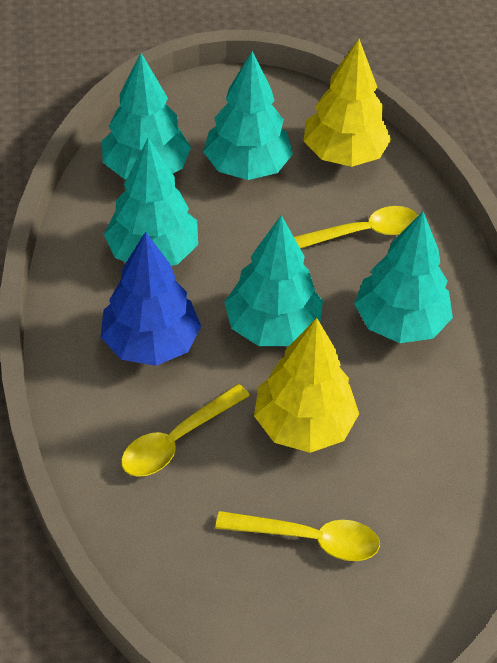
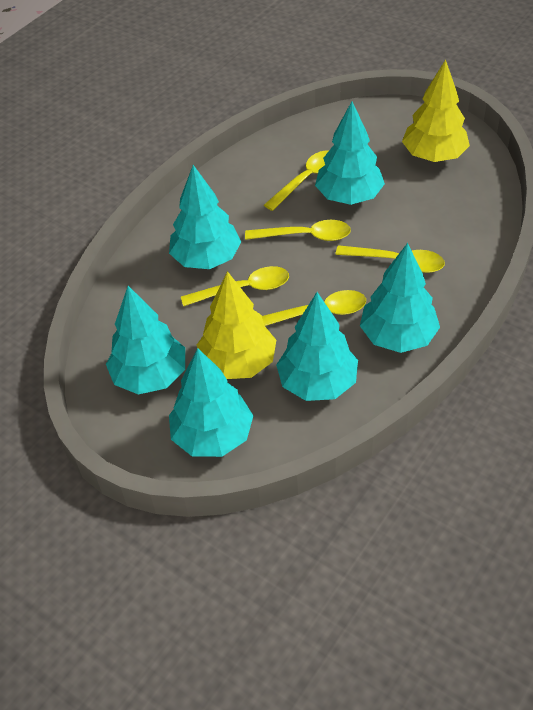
blue tree: [101,232,201,366] = 1 -> none = 0
turquoise tree: [102,53,191,179] [104,138,198,266] [203,51,293,180] [224,215,323,346] [354,211,453,343] = 5 -> [106,286,185,395] [169,165,241,269] [169,348,253,457] [276,292,358,401] [315,101,385,205] [360,243,440,353] = 6
yellow spoon: [121,384,250,477] [215,511,380,561] [294,206,418,248] = 3 -> [181,266,289,306] [245,220,351,241] [262,290,366,326] [264,151,328,211] [335,245,445,273] = 5

